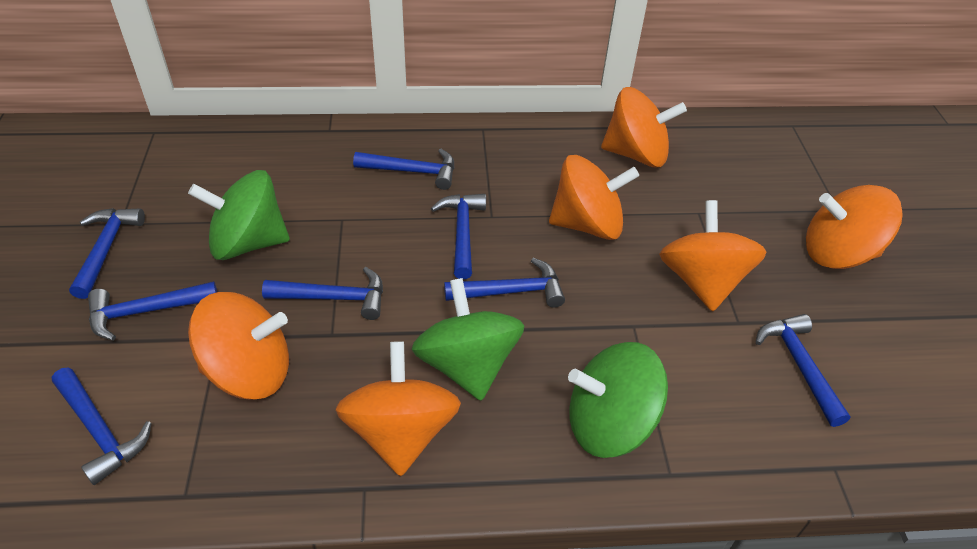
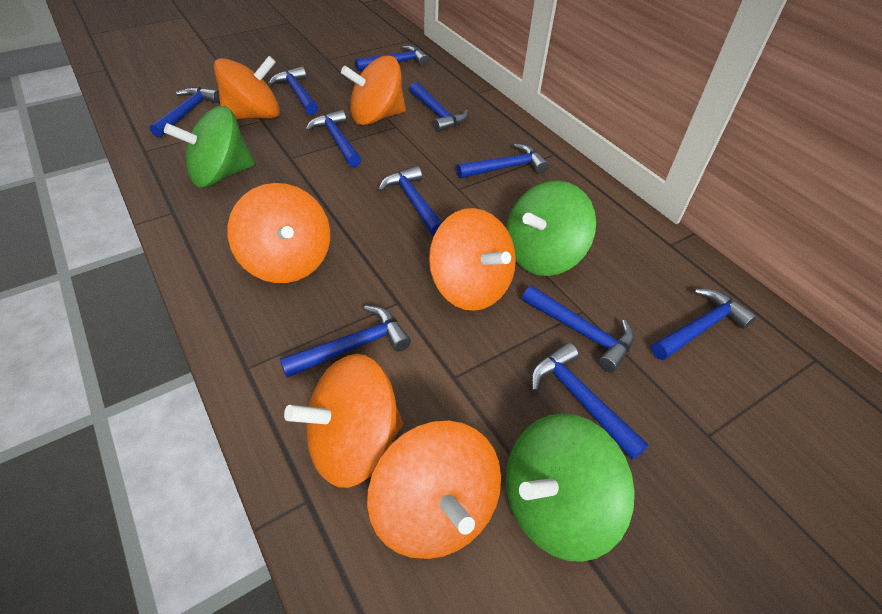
blue hammer: [52,367,152,485] [69,208,145,299] [88,281,217,341] [262,267,383,320] [353,149,455,190] [431,194,486,279] [444,258,565,308] [756,314,851,427] = 8 -> [150,87,220,137] [268,67,318,115] [280,305,411,378] [305,110,361,167] [355,45,429,71] [378,166,442,236] [409,82,468,132] [456,143,549,178] [522,285,634,373] [531,343,649,460] [651,289,757,360] = 11

